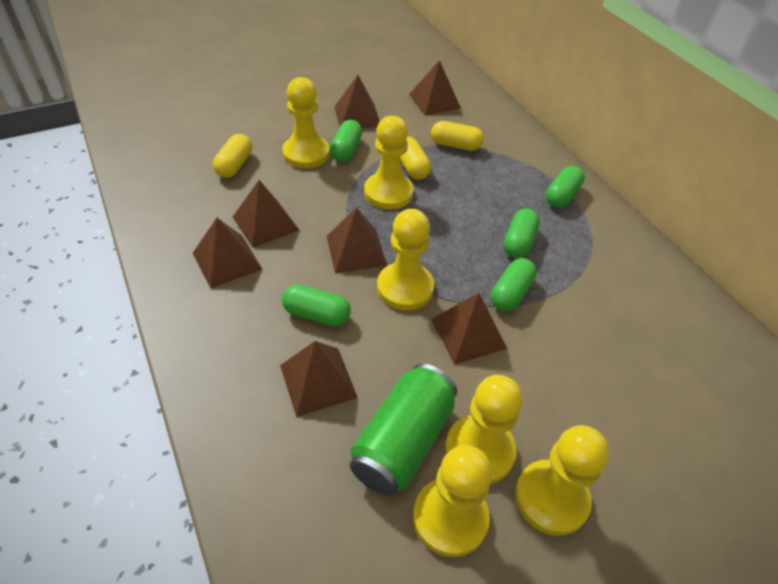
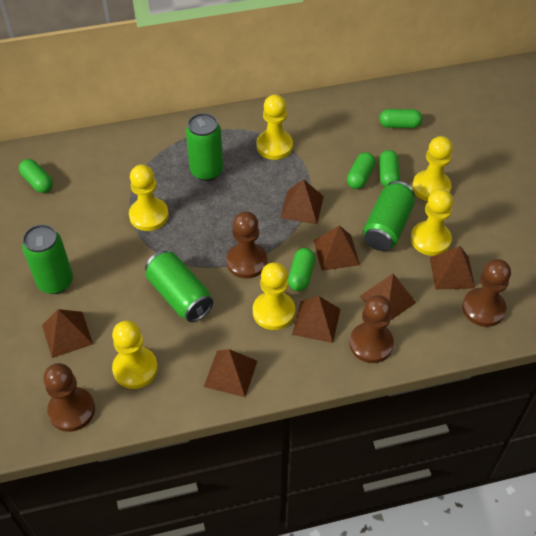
brown pawn: none = 0 -> [43,363,95,432] [226,211,267,279] [349,295,394,363] [462,259,511,327] = 4
green can: [350,364,457,496] = 1 -> [22,225,73,294] [145,251,213,322] [186,113,223,181] [363,181,415,251] = 4
yellow capsule: [213,134,252,178] [400,136,431,180] [431,121,484,151] = 3 -> none = 0

